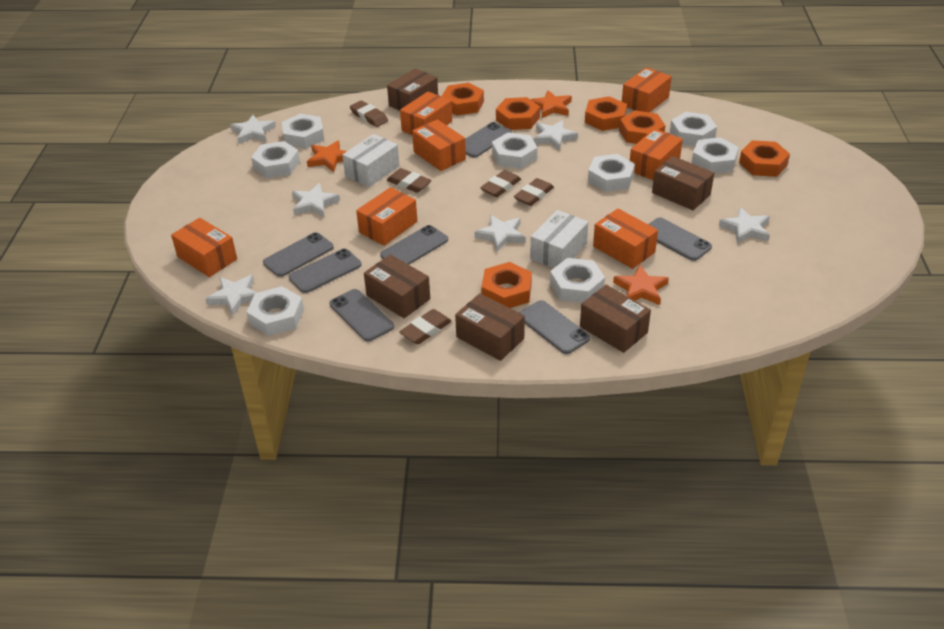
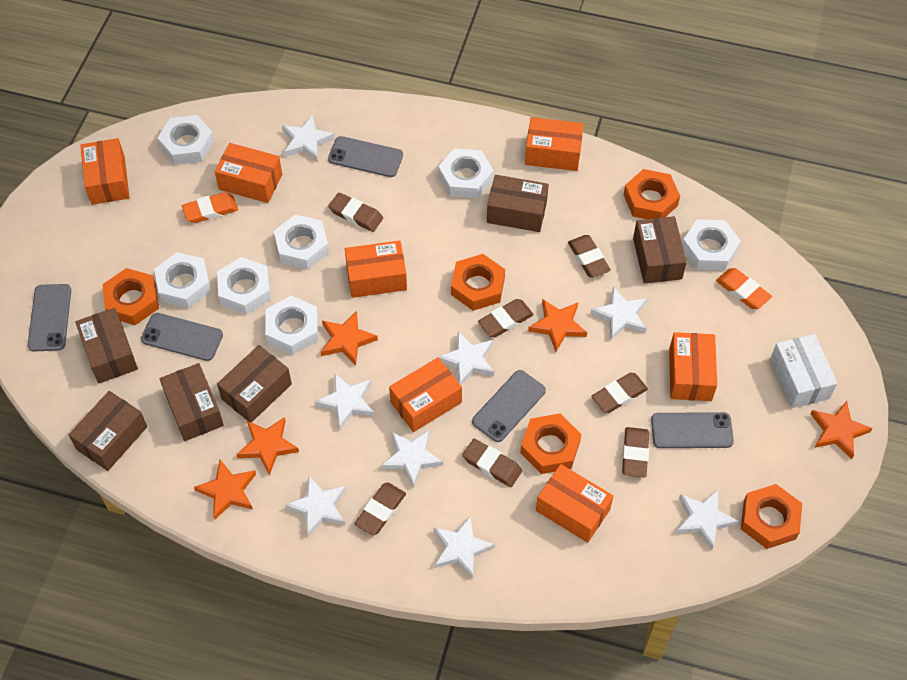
brown box: [364,254,430,318] [387,68,438,111] [455,293,525,361] [580,285,651,353] [652,156,714,210] = 5 -> [69,391,147,471] [75,308,138,383] [159,363,224,441] [217,345,292,423] [487,175,549,232] [633,216,687,284] = 6
brown eraser: [350,100,388,127] [387,168,432,193] [399,309,452,344] [480,170,521,197] [514,178,554,206] = 5 -> [329,193,383,232] [354,482,406,536] [462,439,522,487] [478,299,534,337] [568,235,611,278] [591,373,648,413] [622,427,649,478] = 7
grey phone: [263,232,334,277] [289,249,362,293] [330,289,394,342] [380,225,448,265] [465,122,512,158] [519,300,590,354] [648,217,712,261] = 7 -> [28,284,71,352] [141,313,223,361] [328,136,403,177] [472,370,546,442] [651,412,734,448] = 5
orange eraser: none = 0 -> [182,192,238,223] [716,268,772,309] = 2
orange nut: [442,83,484,116] [481,262,532,308] [496,97,540,130] [585,96,627,131] [619,111,665,144] [739,140,790,177] = 6 -> [102,268,159,325] [451,254,505,311] [520,413,581,474] [624,169,680,219] [741,484,802,549] = 5
orange star: [307,140,347,172] [530,90,572,118] [613,265,669,305] = 3 -> [194,460,256,520] [236,417,299,475] [321,311,378,366] [528,299,587,352] [811,401,873,459] = 5
white box: [342,134,400,187] [530,210,588,268] = 2 -> [770,334,838,408] = 1
white nut: [246,286,304,336] [251,141,300,178] [282,114,324,149] [492,132,537,169] [550,258,605,303] [588,154,635,192] [670,112,717,146] [691,137,739,174] = 8 -> [154,252,211,308] [158,115,214,165] [217,257,271,315] [265,296,318,355] [274,215,329,269] [438,148,493,198] [682,219,741,271] = 7
white star: [206,275,257,316] [230,115,276,144] [292,183,340,217] [475,215,526,252] [533,120,578,150] [719,207,770,244] = 6 -> [282,115,335,161] [285,476,346,537] [315,373,374,429] [381,430,443,488] [433,515,495,579] [438,332,494,385] [590,287,647,340] [676,489,739,550] = 8

